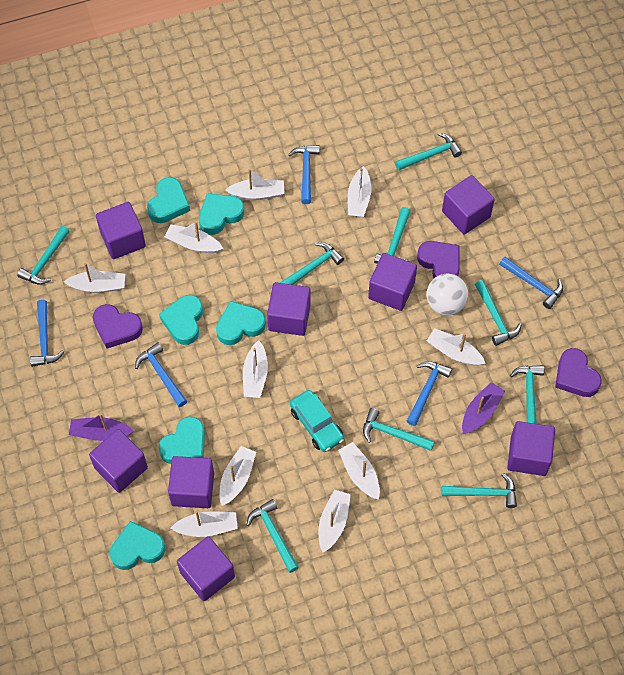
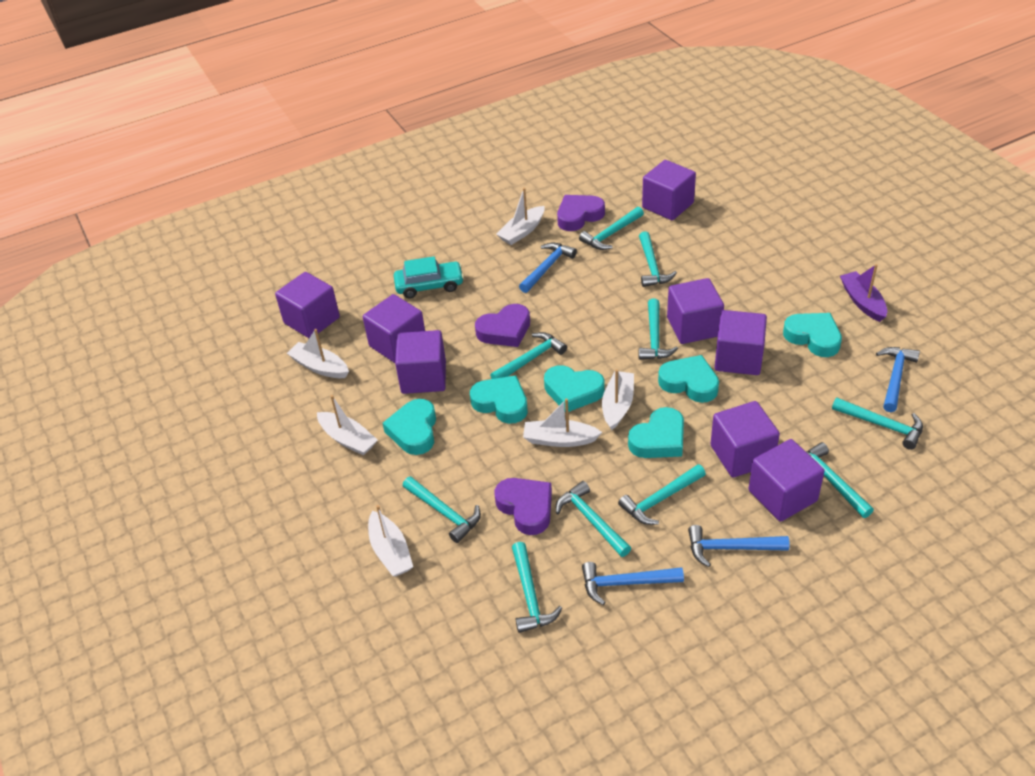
blue hammer: [30,300,64,367] [135,342,187,407] [288,145,320,204] [407,361,452,426] [499,257,563,309] = 5 -> [519,243,577,293] [582,562,684,605] [688,525,790,567] [876,347,920,412] = 4
purple boat: [69,413,134,441] [462,382,505,434] = 2 -> [840,264,887,322] = 1
turquoise hammer: [17,226,70,285] [247,499,299,573] [280,242,344,285] [363,408,435,451] [374,207,411,264] [395,133,462,170] [441,473,517,508] [475,280,522,346] [510,365,544,424] = 9 -> [403,476,481,543] [490,332,567,379] [512,542,562,633] [556,481,631,557] [579,207,644,250] [618,464,706,525] [639,231,677,287] [639,298,678,360] [806,442,874,518] [832,398,923,450] = 10
white ball: [426,274,468,315] = 1 -> none = 0
white boat: [64,263,125,293] [165,222,223,253] [171,511,238,537] [220,446,256,506] [225,169,285,200] [243,340,268,398] [319,489,351,552] [338,442,380,500] [348,166,372,217] [427,328,486,366] = 10 -> [287,329,349,378] [317,395,378,455] [368,505,413,577] [496,188,545,245] [523,398,602,447] [602,369,634,430] = 6

